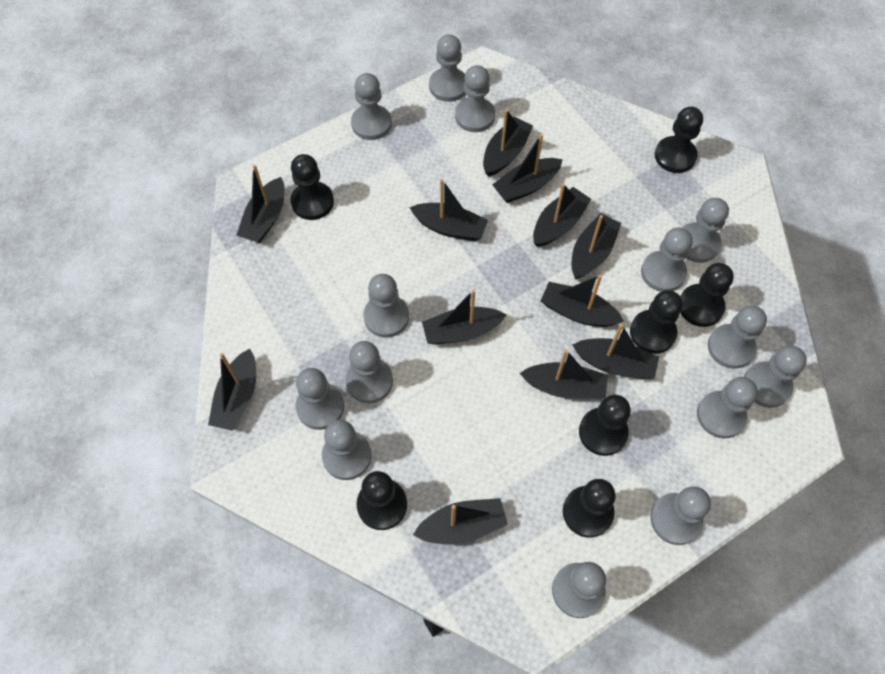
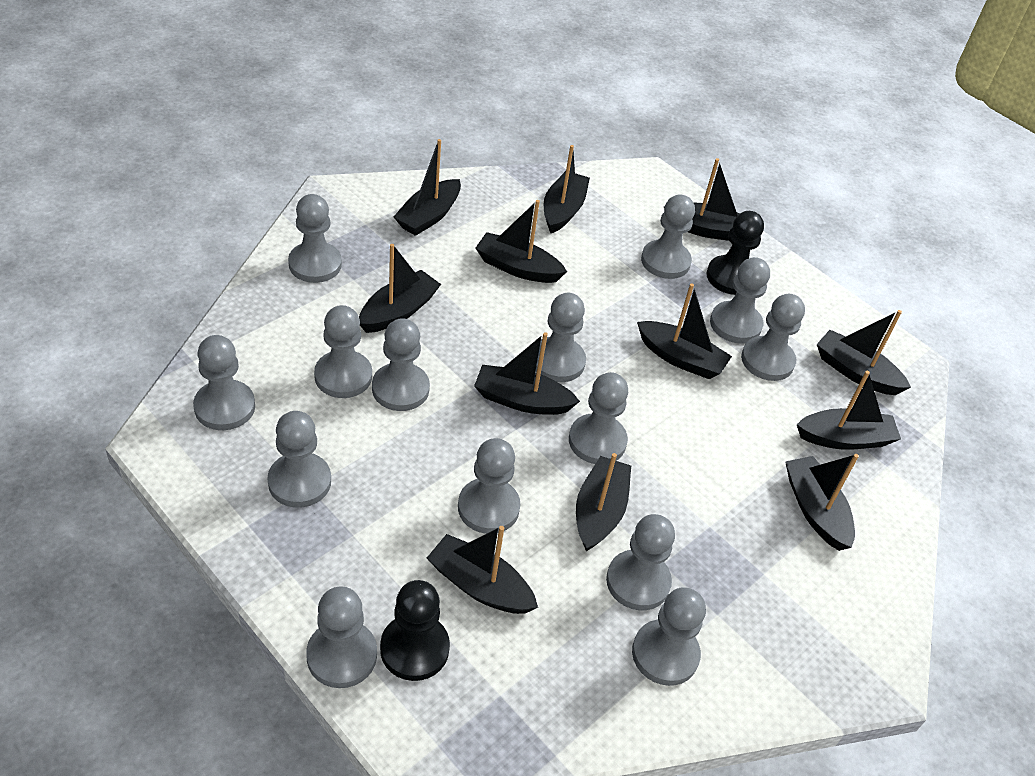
black pawn: [291,154,334,220] [357,471,407,530] [563,479,616,538] [579,395,631,456] [630,290,682,354] [655,107,703,173] [680,263,734,327] = 7 -> [380,580,450,681] [707,211,764,295] = 2

